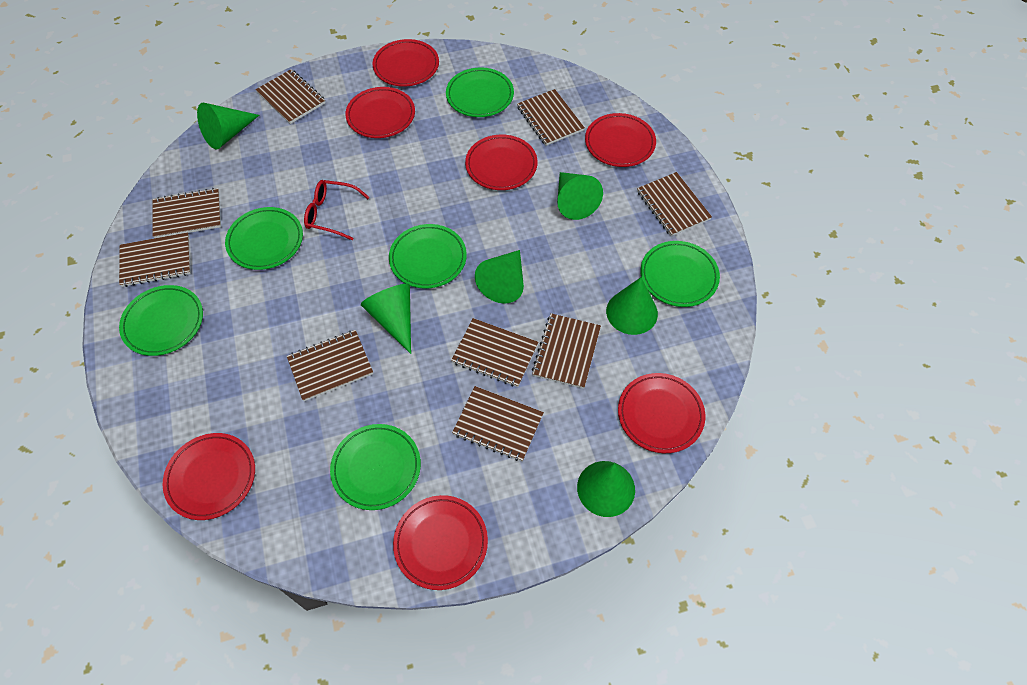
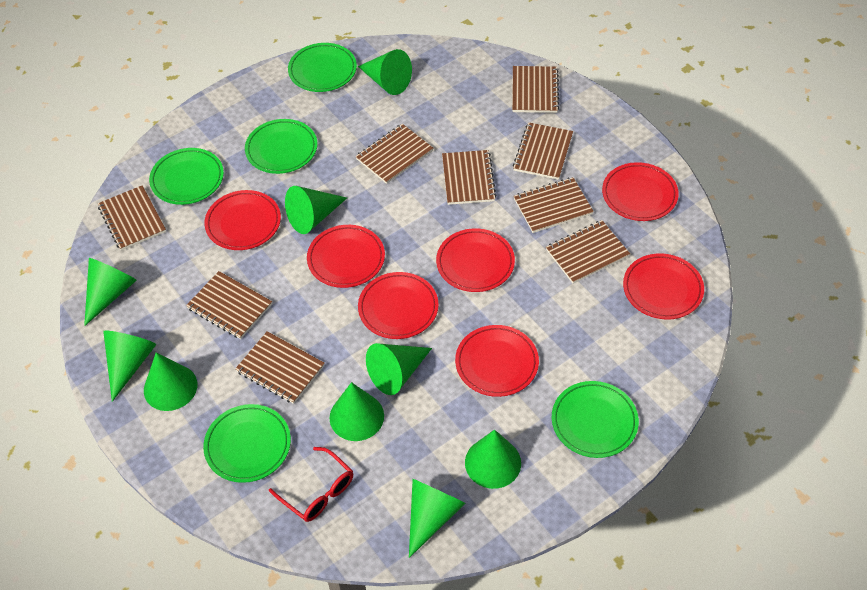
green cone: [197,103,259,150] [361,284,411,354] [475,250,524,304] [557,172,603,220] [577,461,635,517] [606,277,658,335] = 6 -> [84,258,137,326] [103,330,157,402] [144,352,197,411] [285,186,347,234] [329,382,384,441] [358,49,412,95] [366,343,432,395] [409,479,466,558] [465,430,521,489] = 9
green plate: [119,285,203,356] [225,207,303,270] [330,424,421,510] [389,224,467,288] [446,67,514,117] [640,241,720,307] = 6 -> [149,148,224,205] [203,404,291,483] [245,119,317,174] [288,43,357,92] [552,381,639,458] = 5

